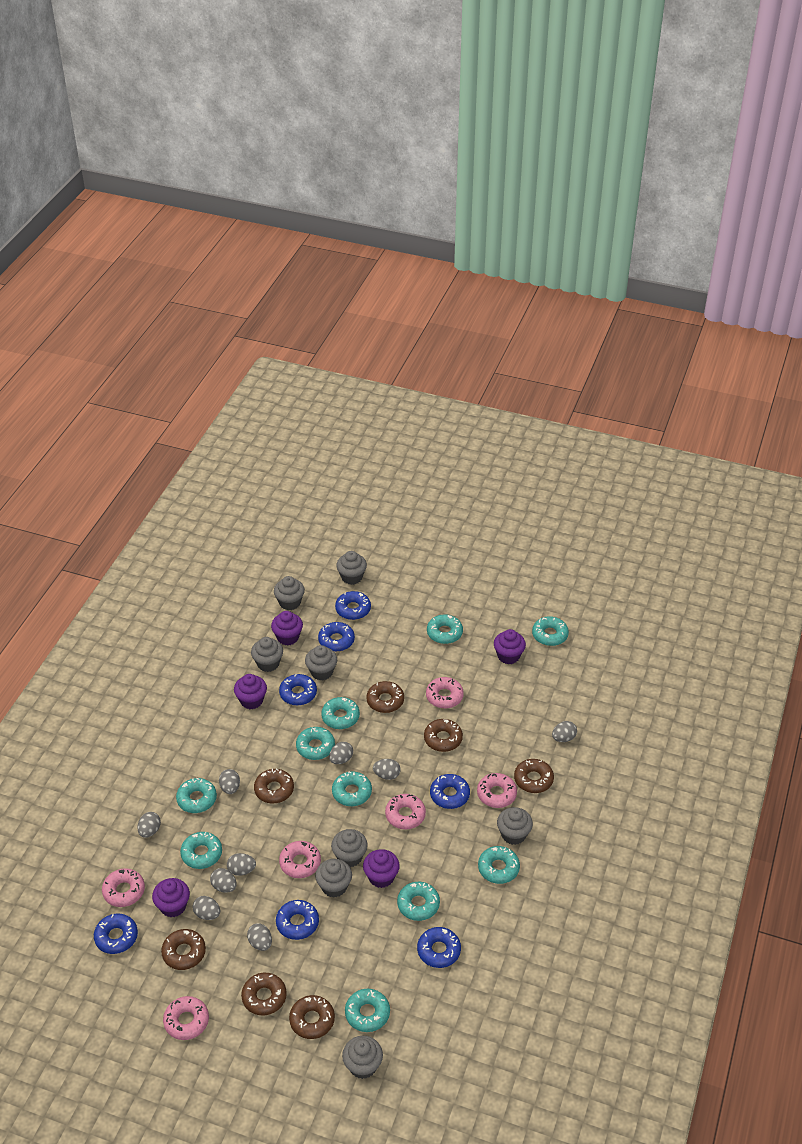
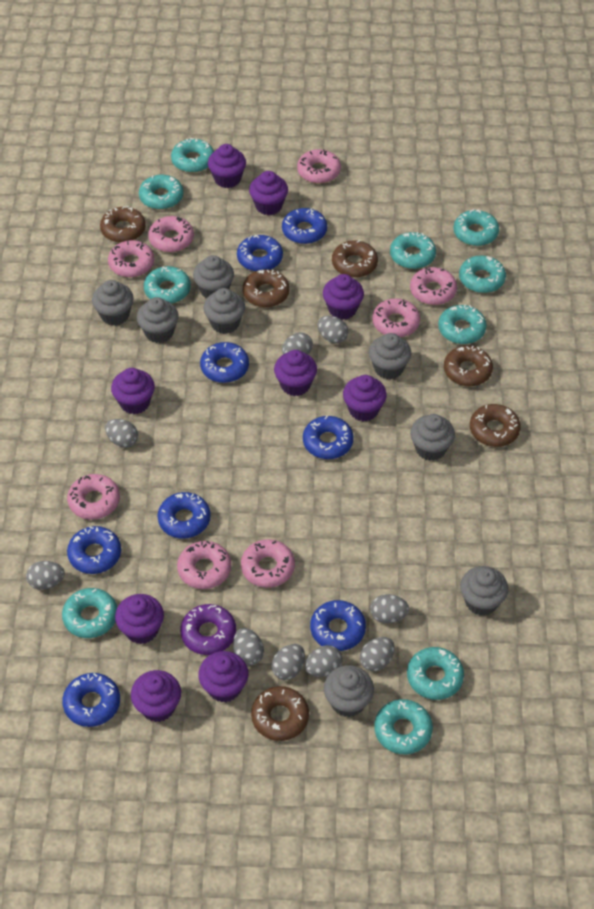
blue donut: [94,914,138,954] [276,900,319,940] [279,674,317,706] [318,622,355,652] [335,591,371,620] [417,927,461,968] [430,774,470,809] = 7 -> [62,673,120,727] [67,526,121,574] [158,492,211,539] [200,342,249,383] [237,235,283,271] [282,208,327,244] [303,416,354,459] [310,600,366,651] = 8
brown donut: [161,929,206,970] [241,973,287,1015] [254,768,294,804] [289,995,335,1039] [366,681,404,713] [424,719,463,752] [514,759,554,793] = 7 -> [100,206,146,243] [243,269,289,307] [251,686,309,741] [332,240,378,278] [444,346,493,386] [470,404,521,447] = 6
pink donut: [102,868,145,907] [163,996,209,1040] [279,841,321,878] [385,794,426,830] [426,677,464,709] [477,773,517,808] = 6 -> [67,474,120,520] [108,240,154,277] [148,216,194,252] [177,541,231,589] [241,539,295,588] [297,149,341,184] [372,298,420,337] [410,267,457,305] = 8
purple cupcake: [152,878,190,917] [234,674,267,709] [271,611,303,645] [363,849,400,888] [494,629,526,664] = 5 -> [111,368,155,414] [115,594,164,644] [131,670,181,722] [198,651,248,702] [208,144,246,188] [249,171,288,215] [274,350,317,396] [323,274,364,320] [343,375,387,421] = 9
purple donut: none = 0 -> [180,604,236,655] = 1

